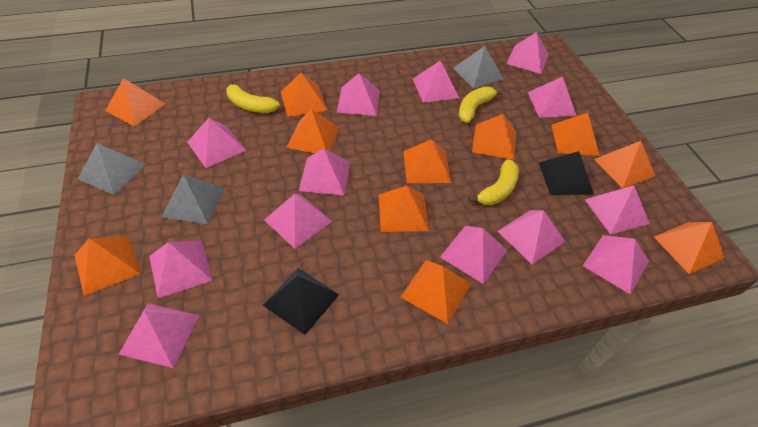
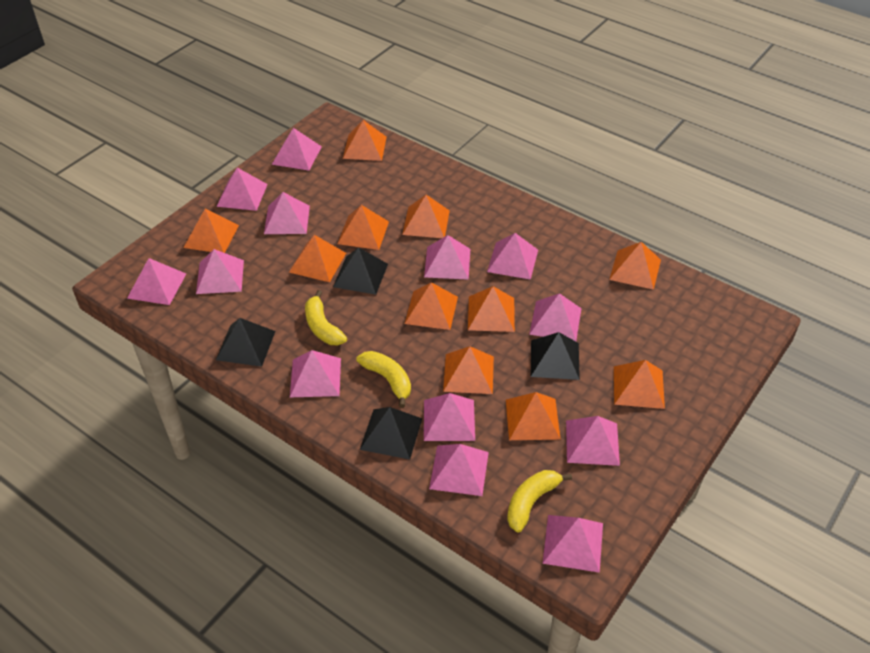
black pyramid: [263,268,339,335] [539,151,594,195] = 2 -> [216,318,275,367] [333,247,388,295] [360,407,422,459] [531,332,580,380] = 4
grey pyramid: [77,143,146,195] [161,175,225,224] [453,46,504,89] = 3 -> none = 0

